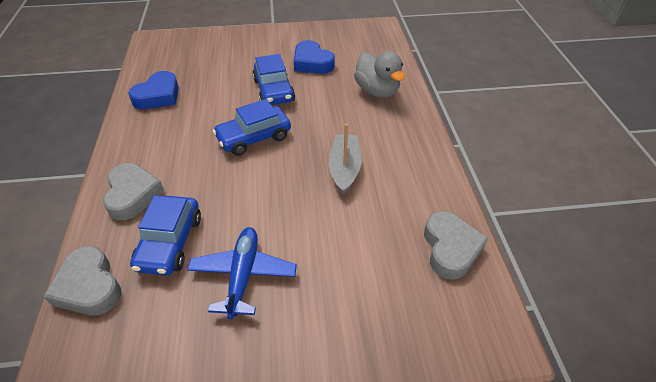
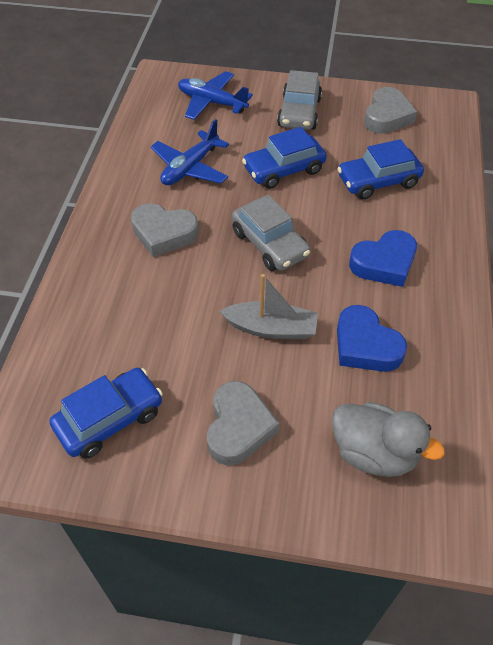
blue plane: [187,227,297,319] = 1 -> [151,119,229,185] [178,71,253,120] = 2
grey car: none = 0 -> [232,195,310,271] [277,70,322,130] = 2

